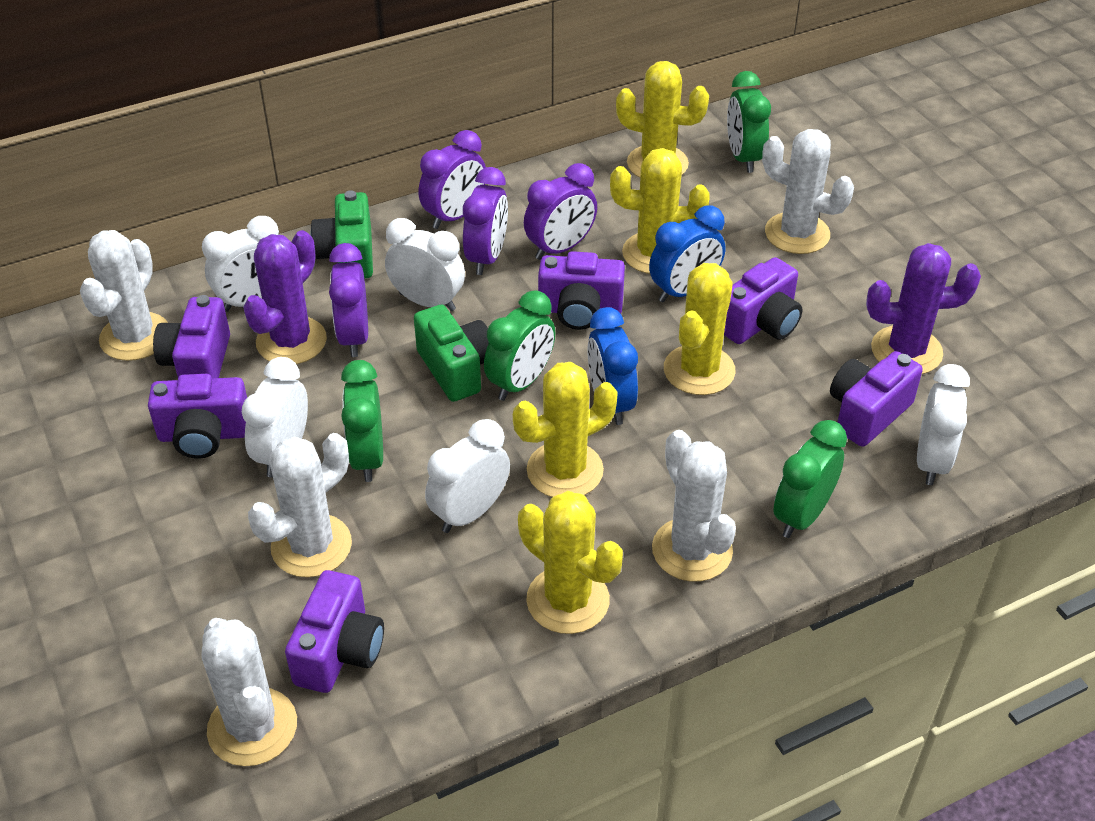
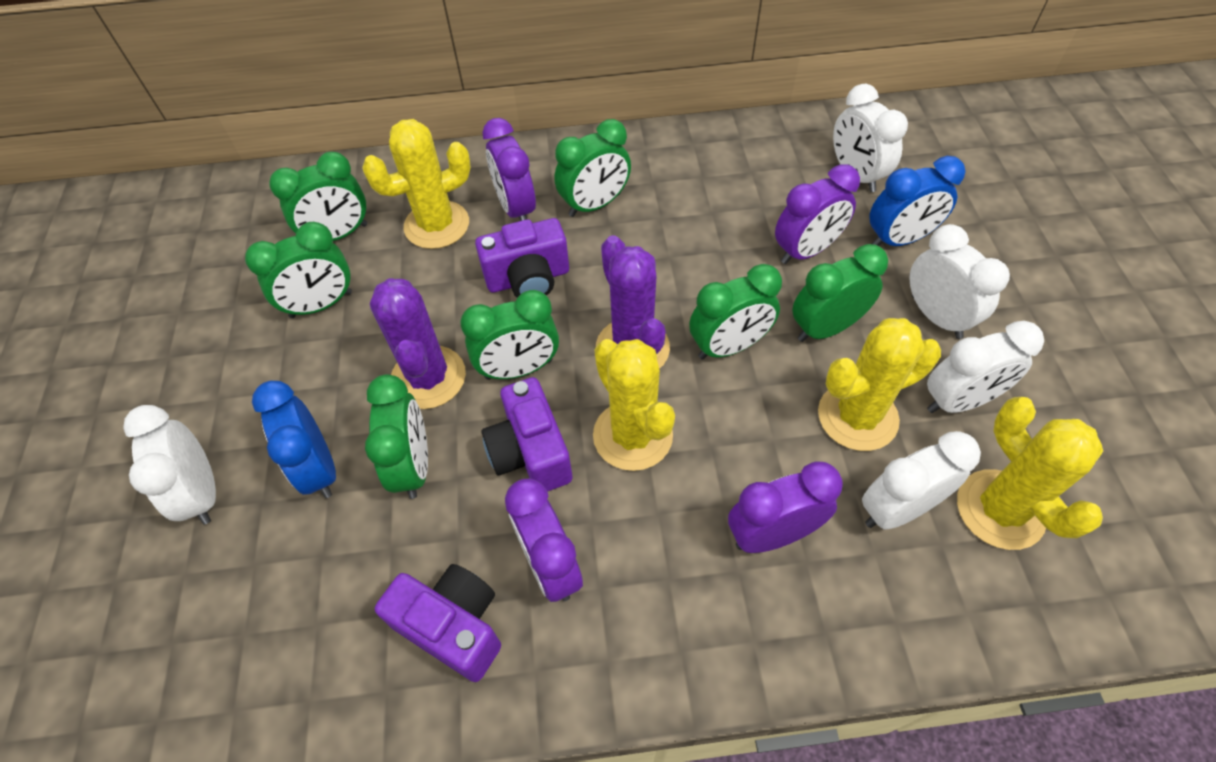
green camera: [311,190,373,278] [414,304,489,402] = 2 -> none = 0
green clock: [341,360,383,482] [484,290,555,401] [727,71,771,173] [773,420,847,538] = 4 -> [245,222,352,318] [269,152,367,241] [365,374,428,499] [460,290,559,380] [555,119,631,217] [689,264,782,360] [792,244,888,342] = 7
purple camera: [148,374,247,459] [153,295,230,378] [285,570,384,693] [538,251,625,330] [724,257,803,344] [830,351,923,447] = 6 -> [375,564,501,682] [475,218,569,298] [481,377,573,491] = 3
white cactus: [80,230,168,361] [202,618,297,766] [248,433,352,578] [652,430,736,582] [762,129,854,254] = 5 -> none = 0
yellow cactus: [513,362,618,497] [518,491,623,634] [610,148,710,274] [616,61,709,177] [664,263,735,395] = 5 -> [362,119,471,249] [593,339,675,471] [818,318,941,451] [957,397,1103,550] = 4

